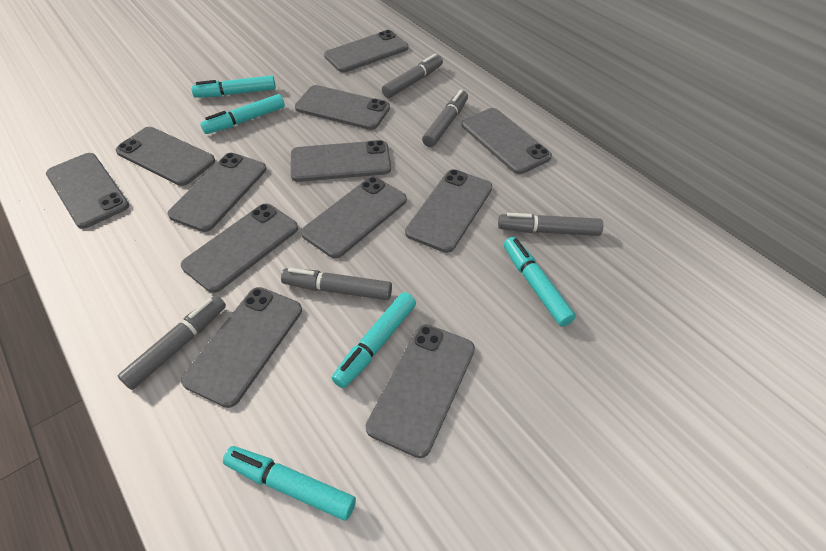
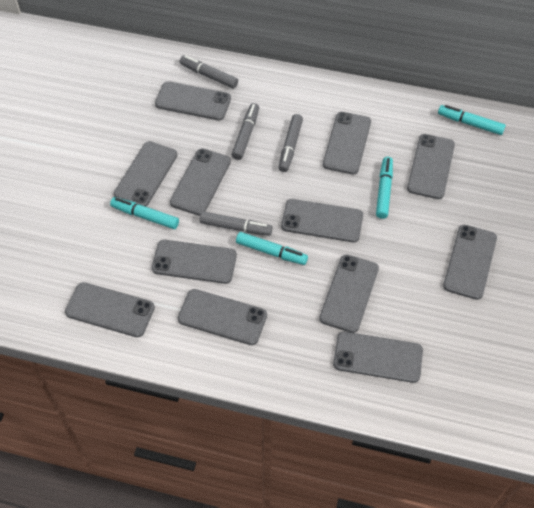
grey marker: [118,295,226,390] [281,268,392,300] [382,53,443,98] [422,90,468,147] [498,213,603,236] = 5 -> [180,55,238,89] [200,211,272,236] [231,103,259,160] [279,114,303,172] = 4
turquoise marker: [191,75,276,98] [200,94,285,134] [223,446,356,521] [332,292,416,388] [504,237,576,327] = 5 -> [110,197,179,229] [236,232,308,265] [376,157,393,219] [438,105,506,135] = 4

